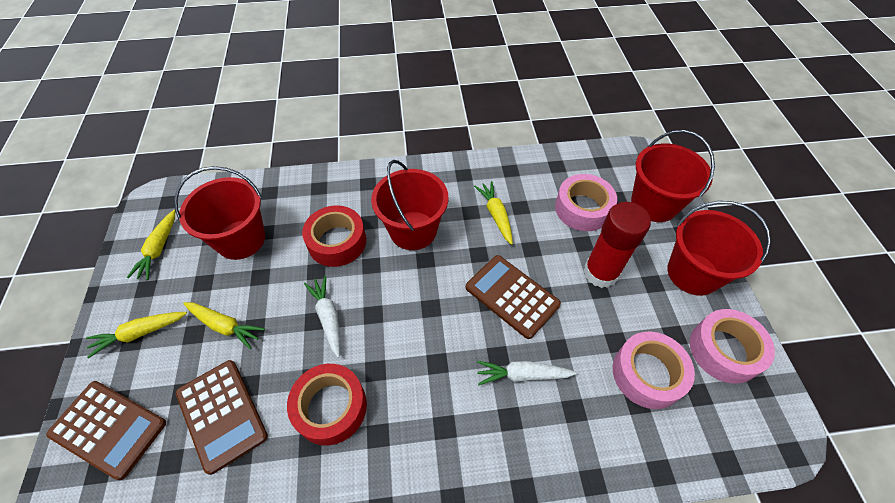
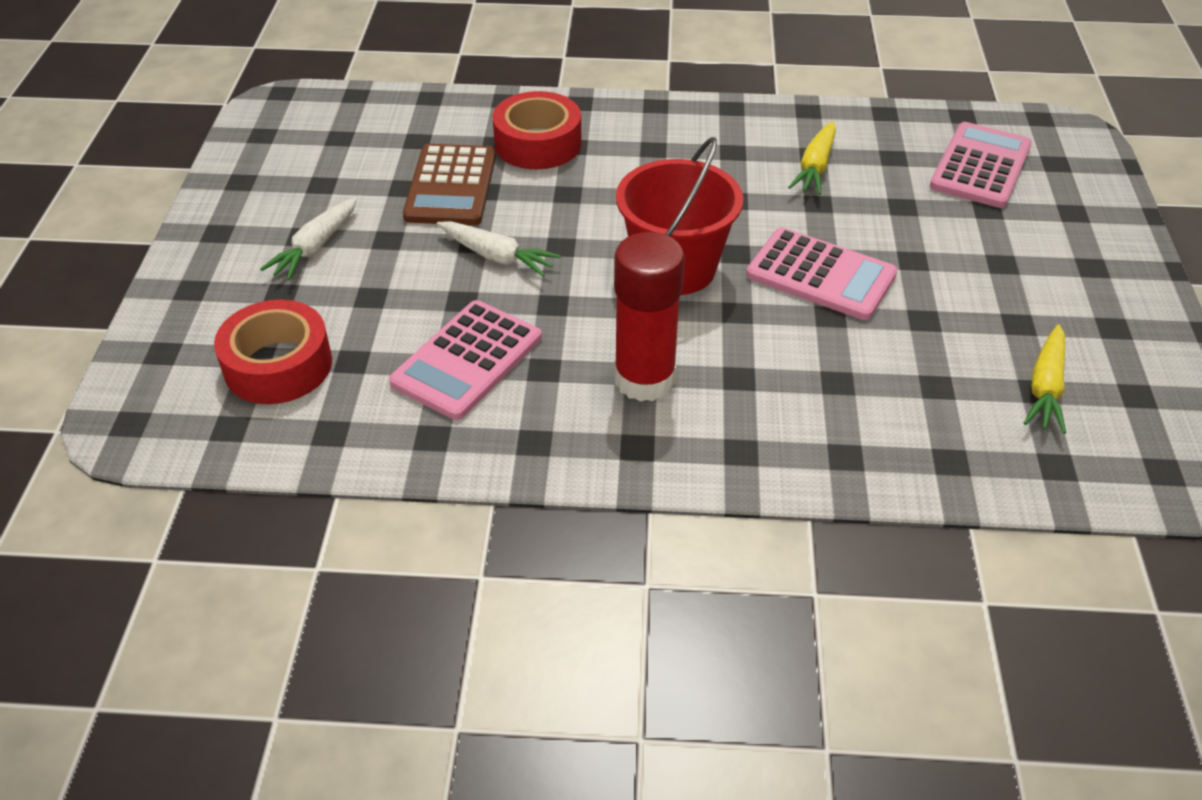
brown calculator: [46,381,166,480] [176,360,268,475] [466,255,561,339] = 3 -> [403,144,496,225] = 1
pink calculator: none = 0 -> [389,300,542,420] [746,227,898,320] [930,122,1032,208] = 3
pink tape: [555,174,617,231] [613,332,695,409] [690,309,775,384] = 3 -> none = 0
red bucket: [174,166,265,260] [371,160,448,250] [631,130,715,222] [667,201,771,296] = 4 -> [616,137,743,295] = 1
yellow carrot: [86,312,187,358] [127,210,175,280] [183,302,265,349] [474,181,513,245] = 4 -> [788,121,836,195] [1024,324,1066,434] = 2

